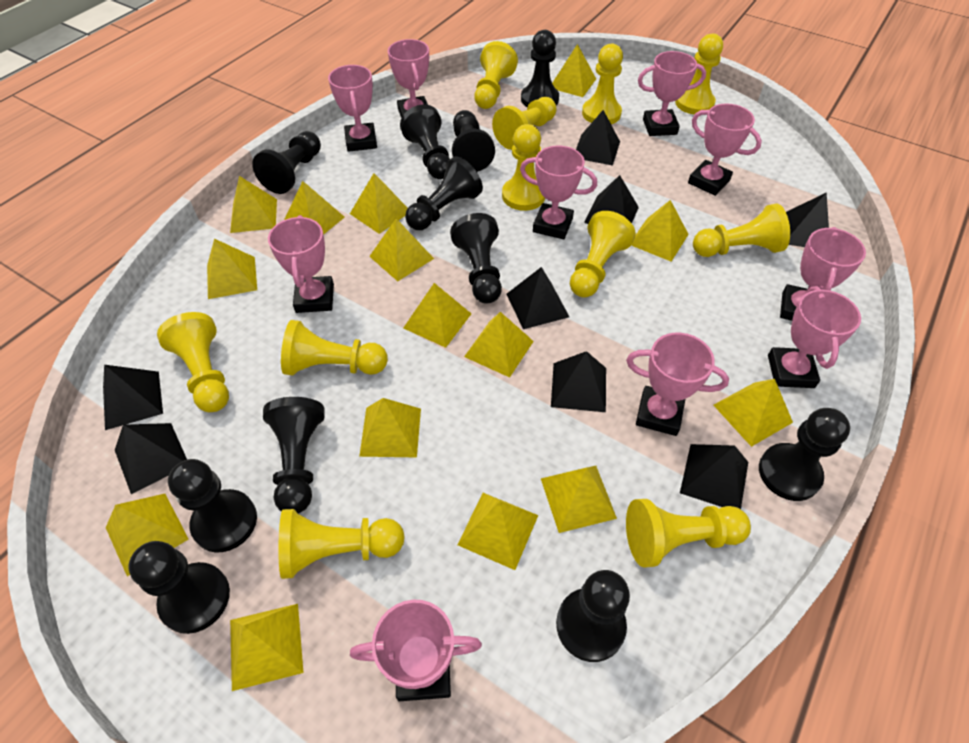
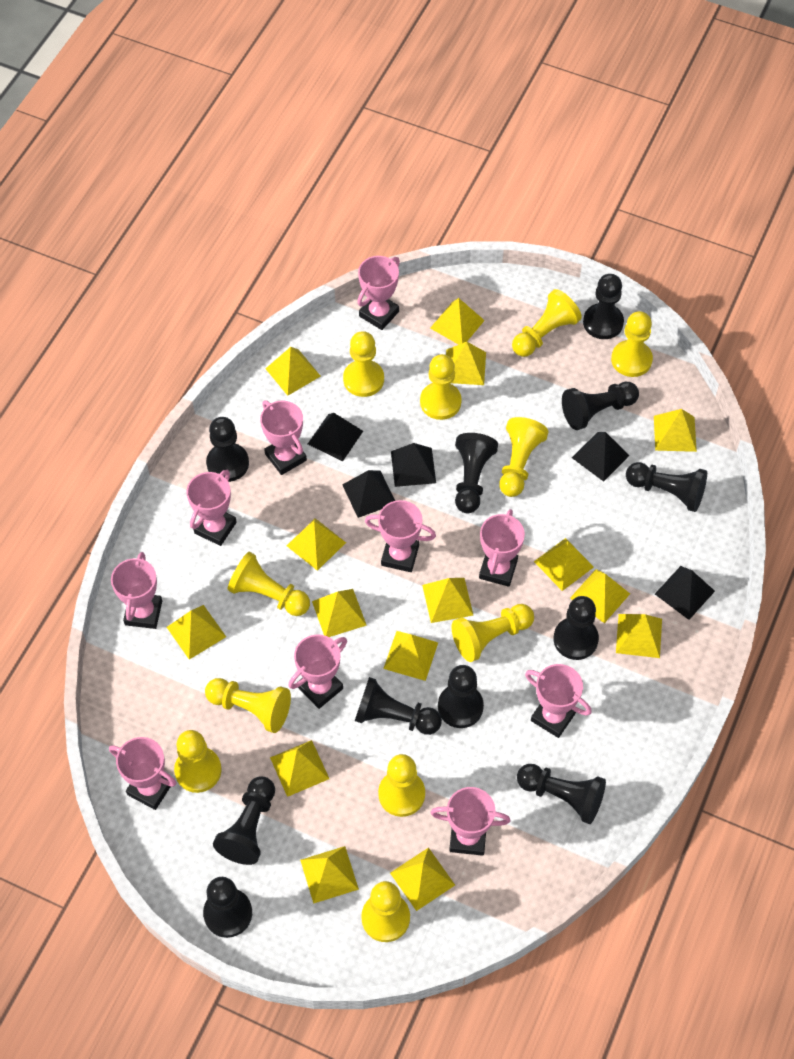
black pyramid: [103,365,163,430] [115,423,187,494] [507,267,569,329] [551,351,606,412] [576,110,620,166] [584,175,639,224] [680,444,748,509] [786,192,829,247] = 8 -> [308,413,363,461] [342,470,395,518] [391,443,436,487] [572,432,630,482] [655,566,715,620] = 5

